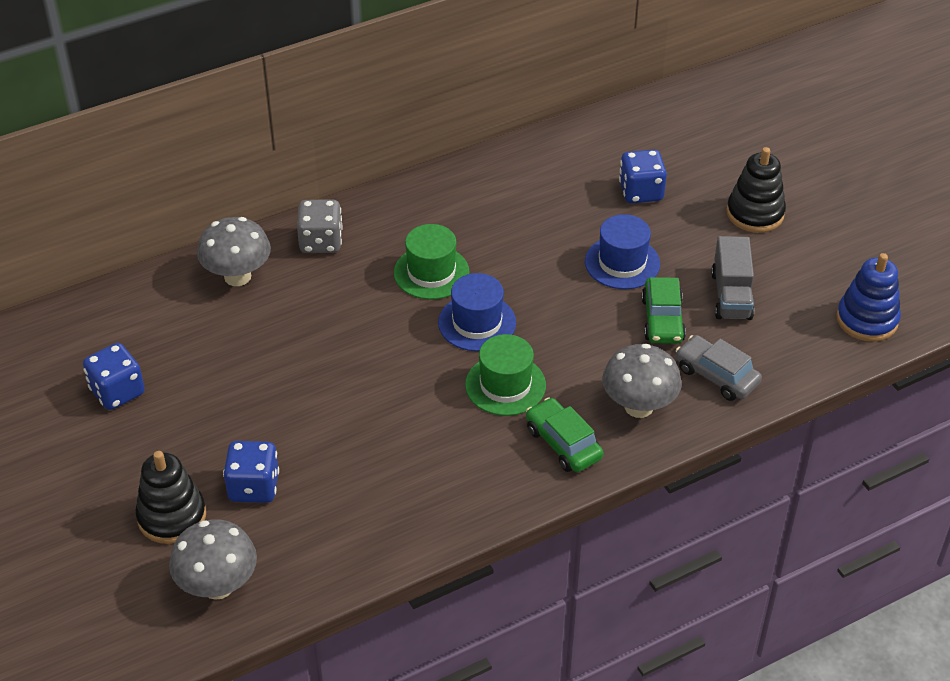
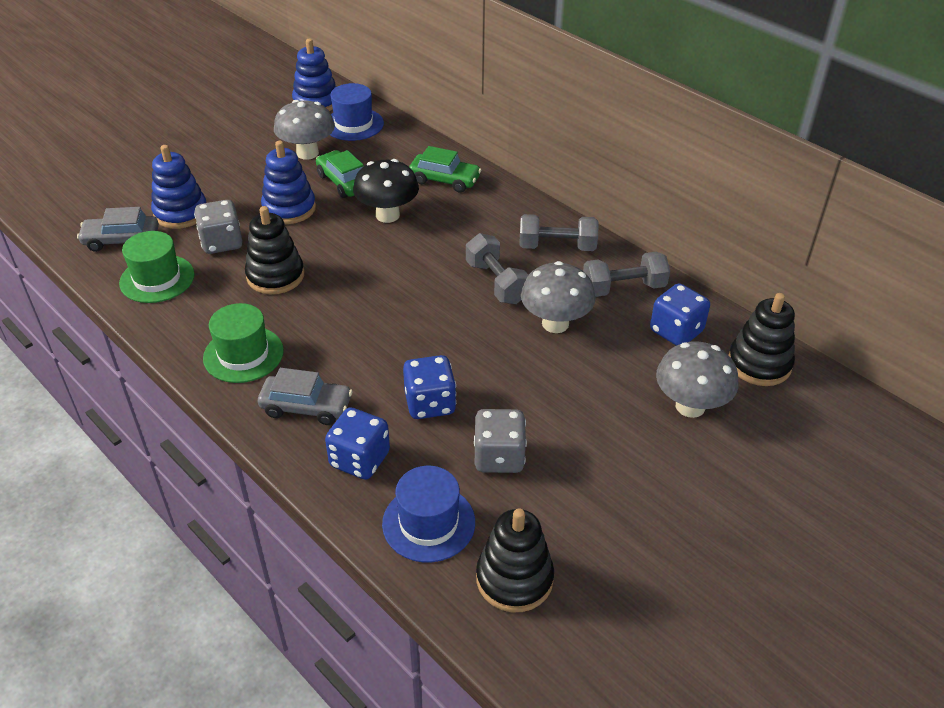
black mushroom: none = 0 -> [353,159,419,223] = 1
black stacking toy: [135,451,206,544] [726,147,786,233] = 2 -> [245,206,304,294] [476,508,554,612] [729,293,795,386] = 3
blue stacking toy: [836,253,901,342] = 1 -> [151,145,206,229] [261,141,316,224] [292,39,336,111] = 3
grey car: [676,335,762,401] = 1 -> [77,207,159,252] [258,368,353,425] = 2
grey dice: [297,199,343,253] = 1 -> [194,200,243,254] [474,409,527,473] = 2
grey dumbbell: none = 0 -> [466,233,528,304] [519,214,599,251] [583,252,670,297] = 3
grey truck: [711,236,754,320] = 1 -> none = 0

